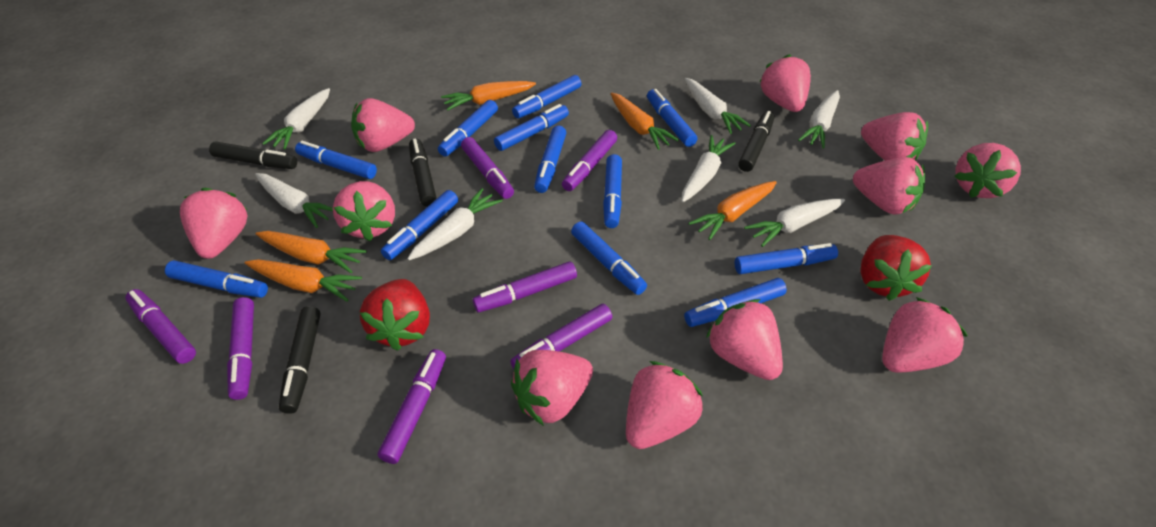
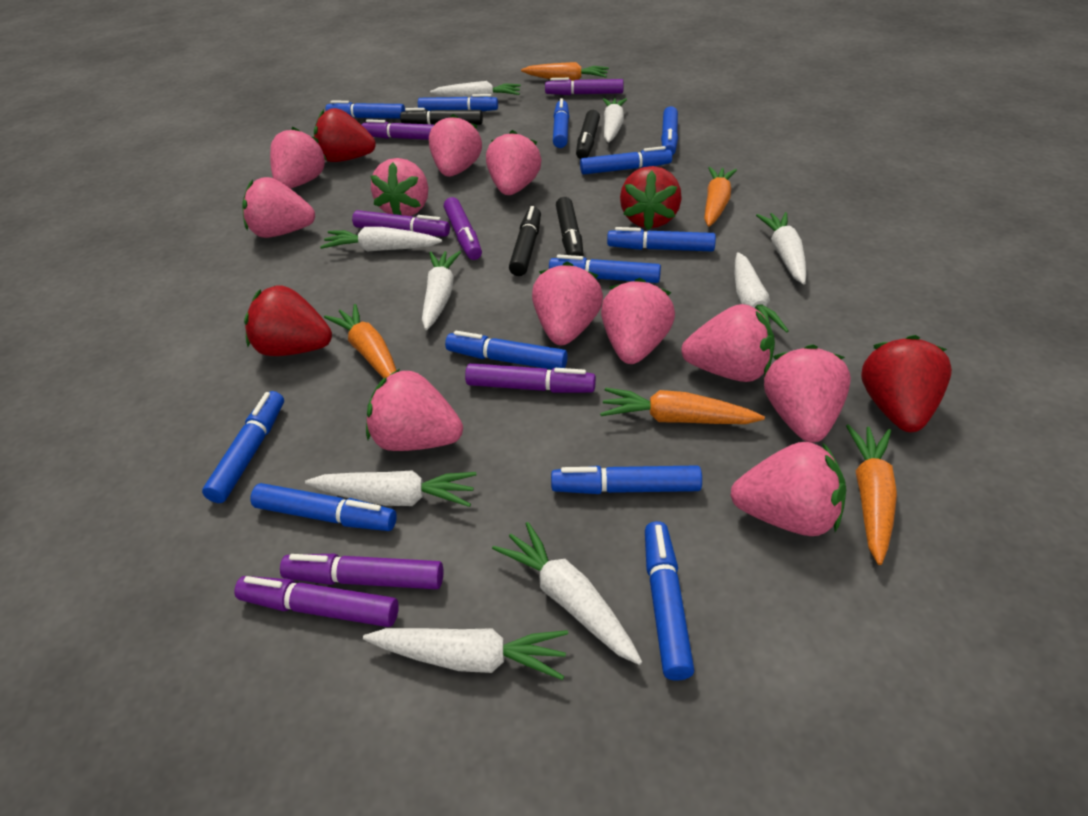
red strawberry: [360,279,430,351] [860,235,932,301] = 2 -> [244,285,332,356] [314,108,376,162] [620,166,682,230] [861,335,952,432] = 4
white carrot: [255,173,333,228] [262,88,330,149] [407,188,502,260] [682,135,736,202] [685,78,751,134] [744,199,845,247] [798,90,840,148] = 7 -> [305,470,477,507] [320,227,442,251] [363,628,568,680] [422,251,461,330] [430,81,521,98] [492,522,642,665] [603,98,627,142] [735,252,789,333] [756,212,806,284] = 9

